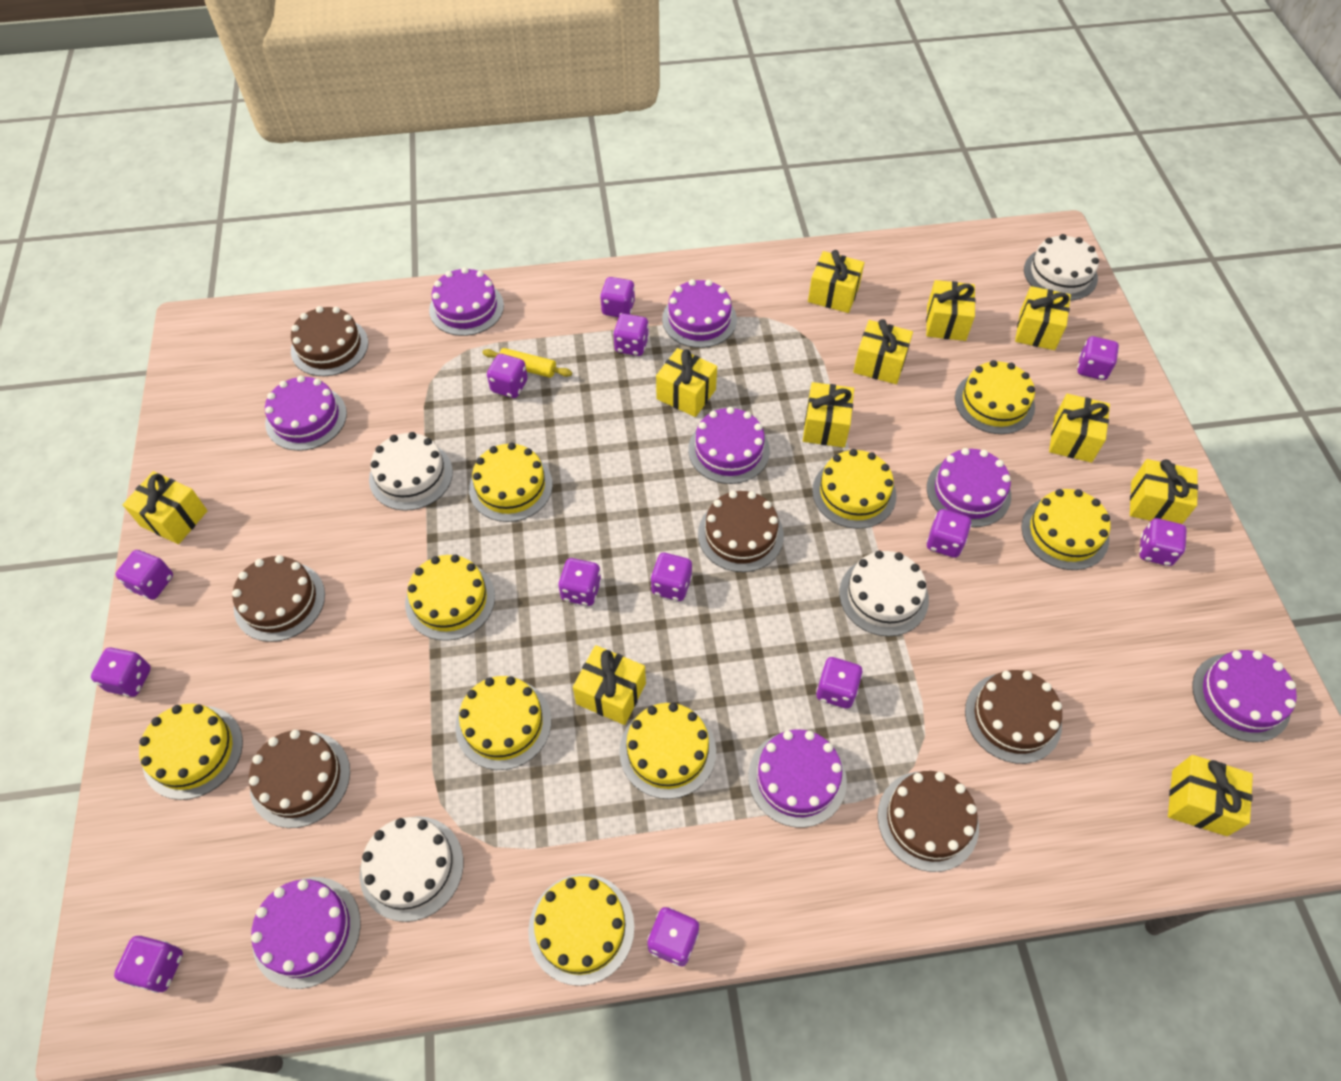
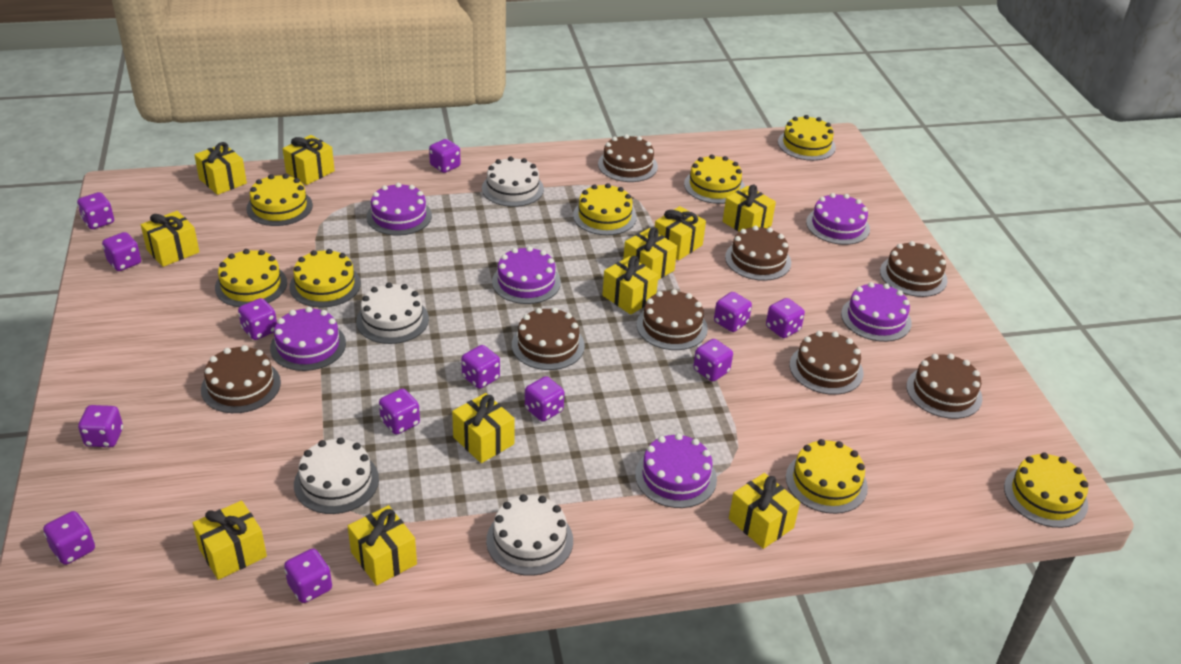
brown cake: [232,555,325,642] [249,730,350,828] [291,306,368,376] [698,491,784,572] [878,771,979,872] [965,670,1062,764] = 6 -> [201,345,281,413] [512,307,585,370] [598,134,658,182] [637,289,708,350] [725,225,791,281] [790,331,864,395] [880,241,947,297] [906,354,982,419] = 8
purple cake: [251,877,361,989] [265,376,347,451] [429,267,504,336] [662,279,737,348] [688,407,770,484] [748,730,847,828] [927,448,1011,527] [1192,650,1297,742] = 8 -> [270,307,346,371] [366,183,432,235] [492,246,561,304] [635,433,717,508] [806,193,870,245] [841,282,912,342] = 6
yellow cake: [139,704,243,800] [405,555,495,641] [455,676,551,770] [469,443,553,522] [528,874,635,986] [619,703,716,799] [812,449,896,529] [955,360,1035,434] [1021,489,1110,570] = 9 -> [215,249,287,307] [246,174,313,226] [290,249,361,308] [573,183,637,235] [684,154,745,204] [778,115,836,161] [786,439,868,514] [1004,452,1088,528] = 8
yellow rolling pin: [482,348,572,378] = 1 -> none = 0

